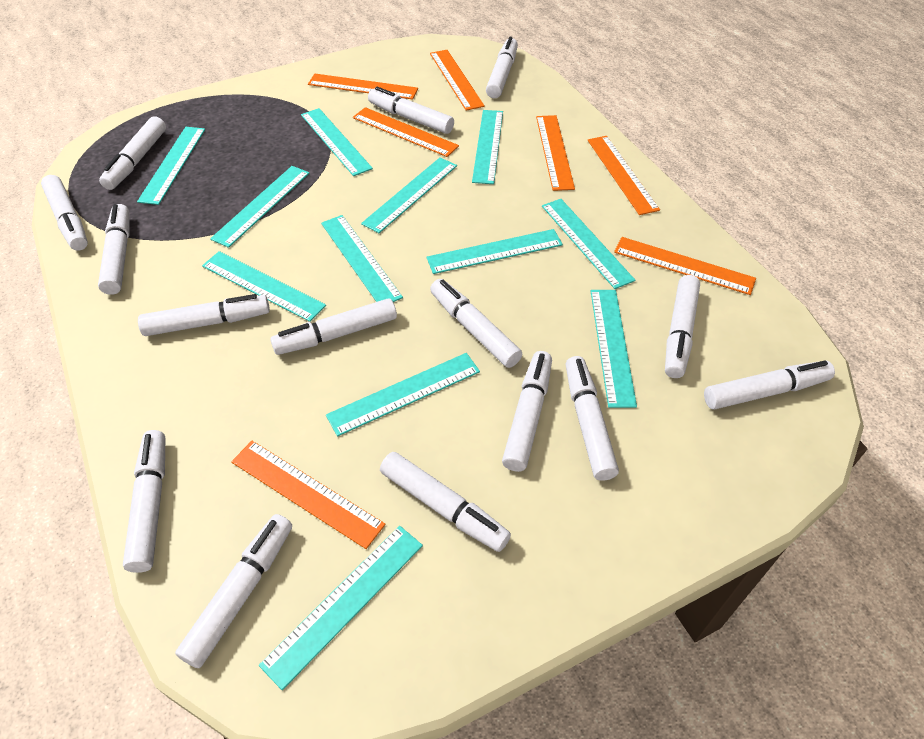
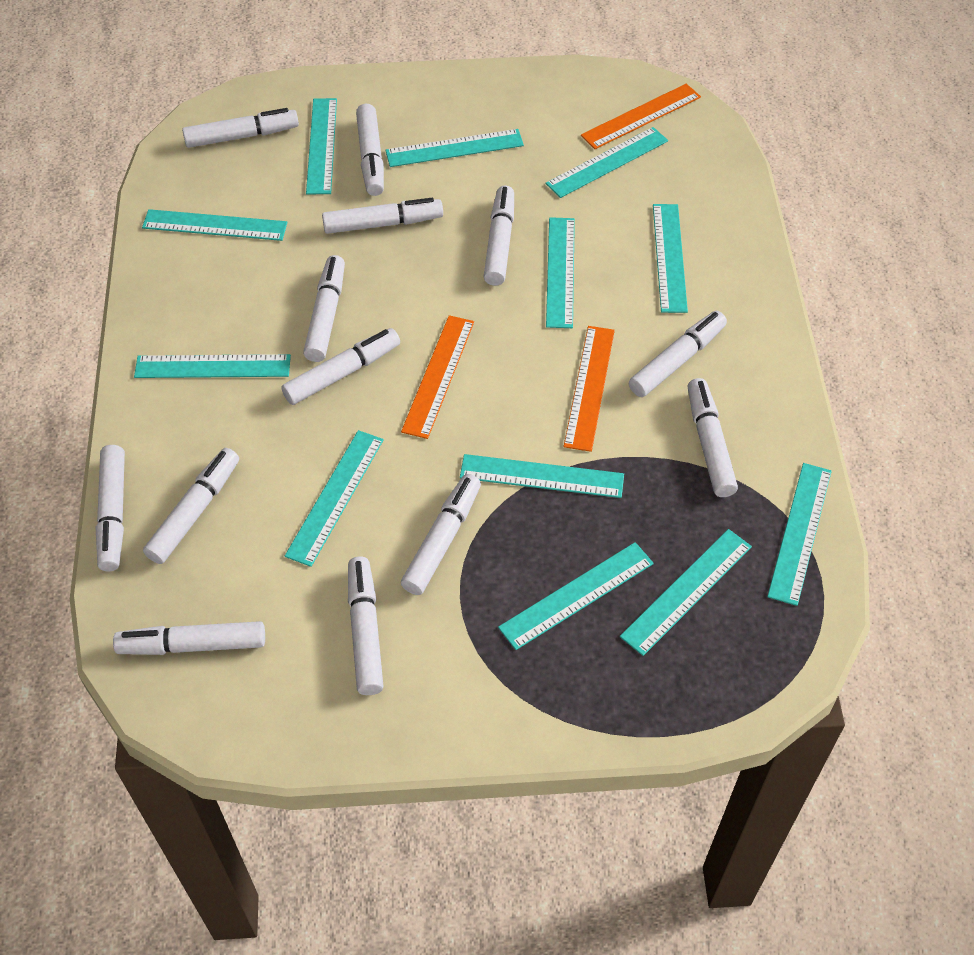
orange ruler: [231,441,386,549] [308,74,418,100] [353,107,459,157] [430,50,485,111] [536,115,575,191] [588,136,660,215] [614,237,756,295] = 7 -> [401,315,474,439] [564,326,615,452] [581,84,701,149] = 3
white marker: [41,175,88,251] [98,204,129,295] [99,116,166,190] [123,430,165,573] [138,294,270,336] [175,514,292,668] [270,298,397,355] [368,87,454,134] [380,452,511,552] [430,279,522,368] [486,37,518,98] [502,351,552,472] [565,356,619,481] [665,275,700,378] [704,360,835,409] = 15 -> [95,445,125,571] [113,621,265,655] [143,448,239,564] [182,108,299,148] [281,328,400,405] [303,255,345,362] [322,198,443,234] [348,557,383,695] [356,104,384,196] [401,474,481,595] [484,185,514,286] [629,311,727,397] [687,378,738,497] = 13

